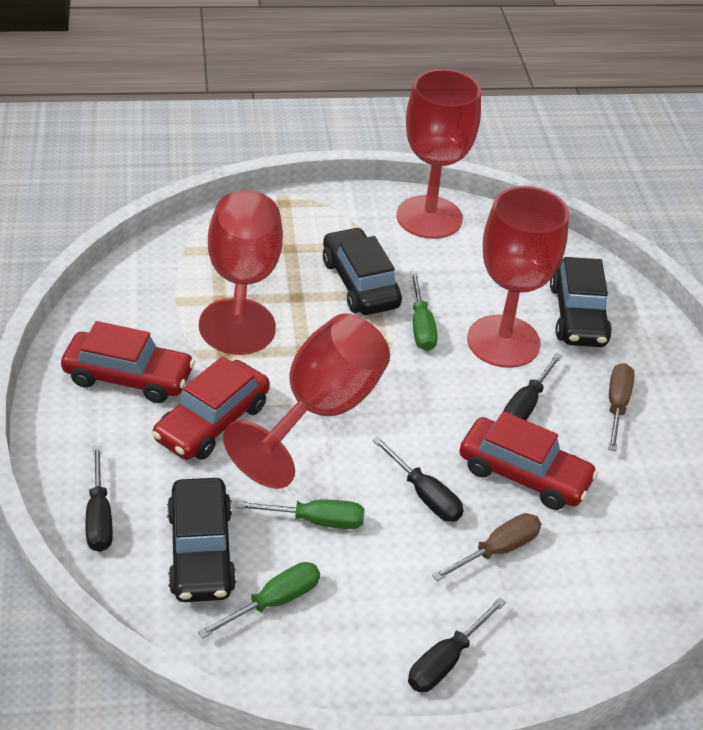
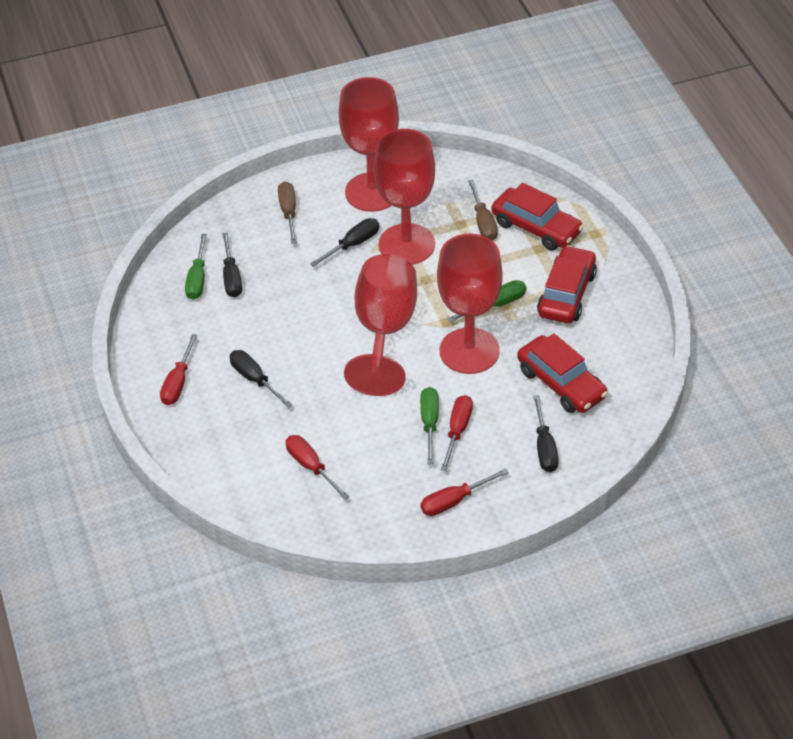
black car: [167,478,236,602] [323,227,402,315] [550,257,612,347] = 3 -> none = 0
red screwdriver: none = 0 -> [160,334,198,405] [286,435,349,500] [421,468,509,516] [441,395,473,471] = 4

